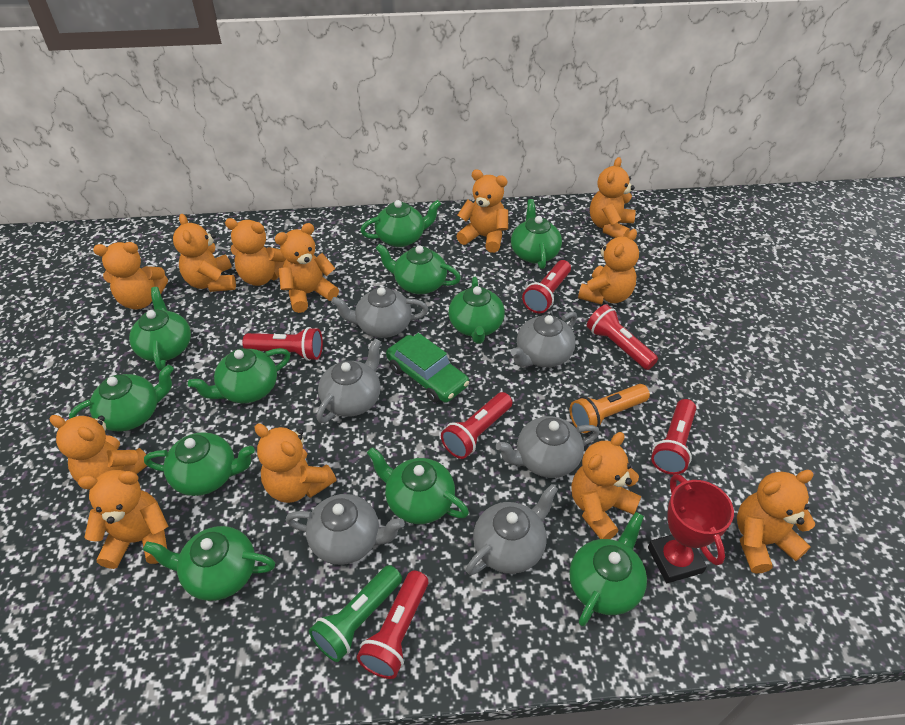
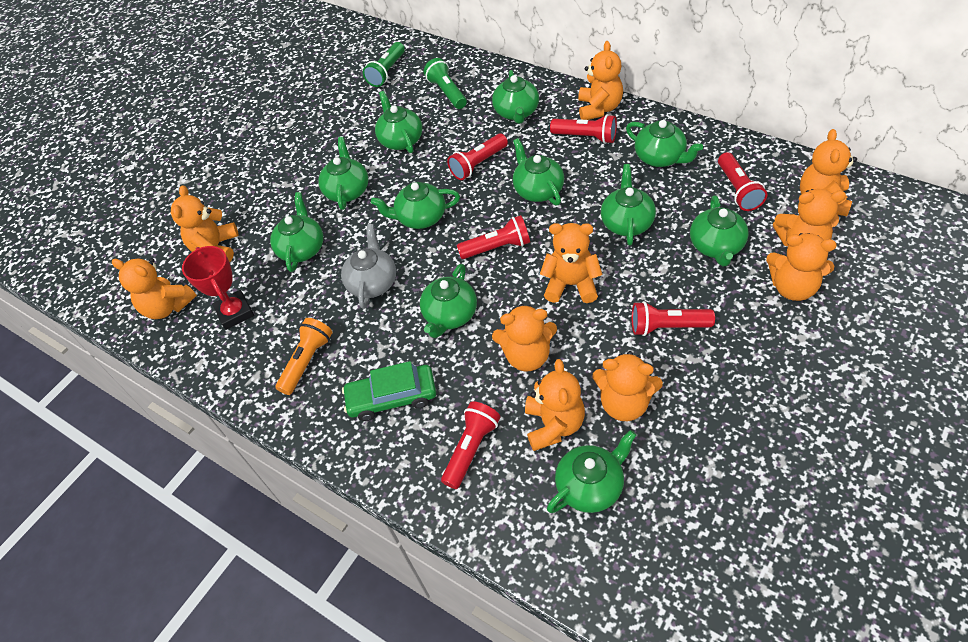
green flashlight: [309,565,402,662] = 1 -> [363,42,405,87] [424,58,467,109] = 2
grey teapot: [286,494,405,565] [317,339,381,423] [331,287,428,338] [466,484,558,575] [496,416,600,478] [511,312,577,367] = 6 -> [341,224,396,309] = 1
orange teddy bear: [50,415,147,483] [78,470,168,569] [93,242,168,309] [173,214,236,292] [225,218,286,286] [254,424,336,503] [275,223,339,313] [456,169,508,253] [572,432,641,539] [578,229,639,305] [590,157,636,238] [737,470,815,574] = 12 -> [112,258,197,319] [171,185,239,262] [492,304,557,371] [525,359,585,451] [540,223,602,303] [578,41,623,120] [592,351,663,421] [766,233,837,301] [773,189,846,246] [800,129,857,216] = 10

